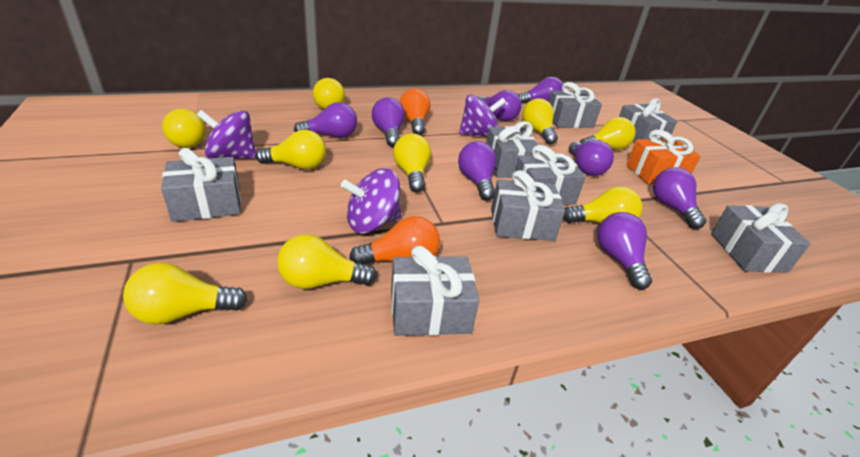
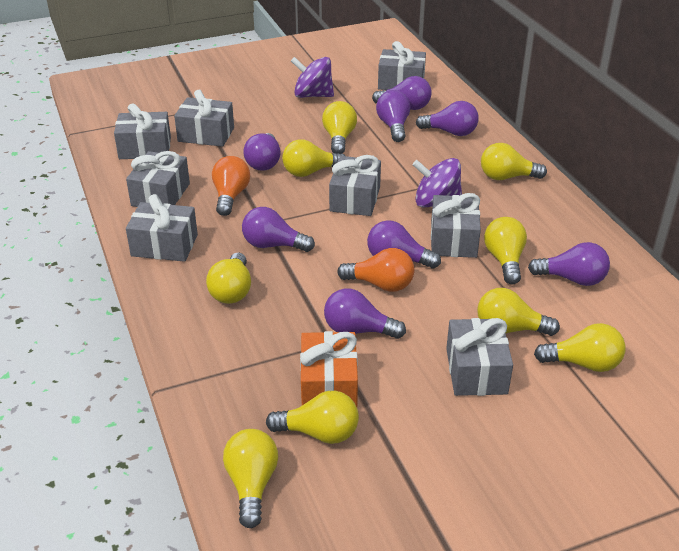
purple spinning top: [197,110,256,158] [341,168,401,234] [459,95,506,137] = 3 -> [291,57,334,98] [412,158,462,207] = 2

